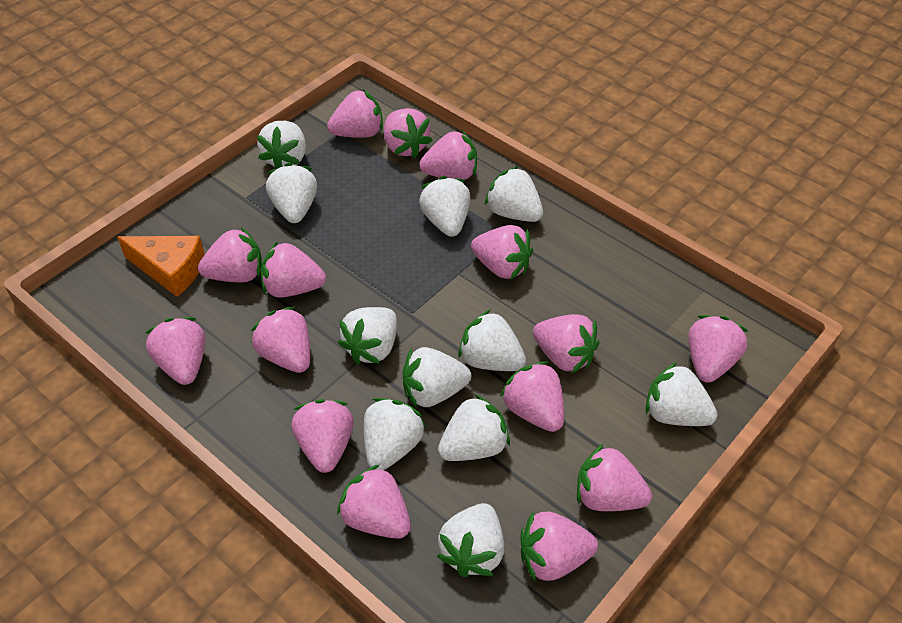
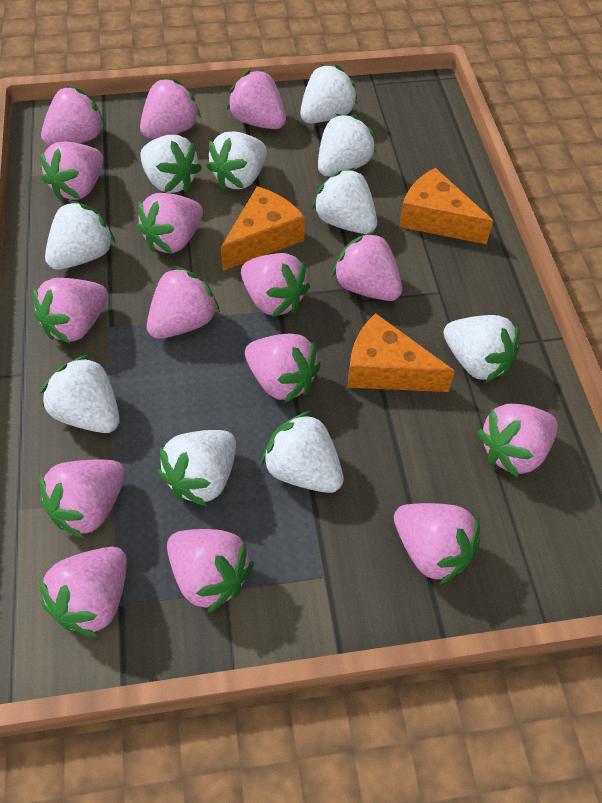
orange cheese: [117,236,205,297] = 1 -> [221,186,305,271] [347,313,455,392] [399,168,493,244] = 3
white strawberry: [257,121,306,169] [266,163,317,223] [338,307,397,364] [364,398,426,470] [402,347,471,408] [419,176,470,237] [437,503,504,577] [438,394,510,461] [458,309,526,371] [485,166,543,222] [646,362,717,426] = 11 -> [41,355,120,433] [45,200,115,270] [140,135,202,193] [158,430,236,507] [206,132,267,190] [261,411,344,493] [300,64,358,123] [312,168,377,234] [318,114,376,176] [444,315,520,383] = 10

